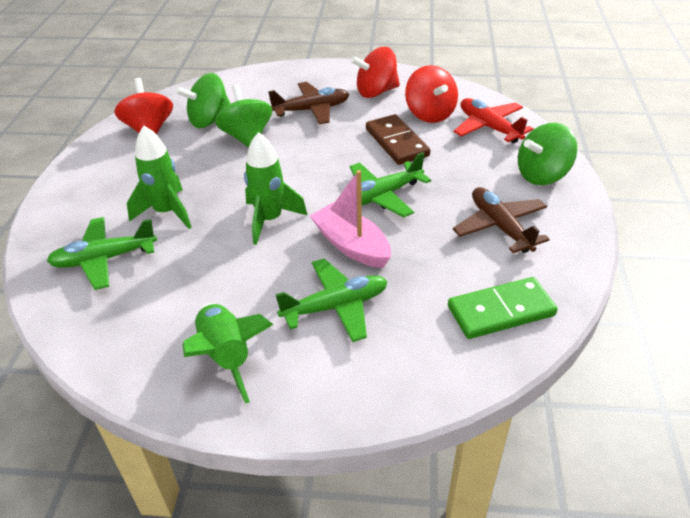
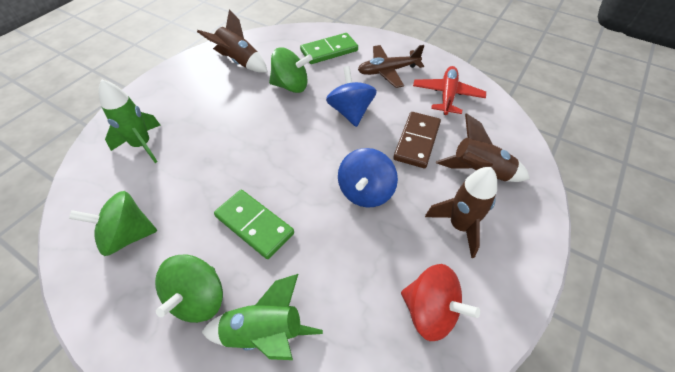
blue spinning top: none = 0 -> [326,66,377,127] [338,148,398,207] = 2
brown plane: [268,82,349,124] [453,187,550,253] = 2 -> [358,45,424,88] = 1
brown rocket: none = 0 -> [197,10,268,73] [425,167,497,258] [436,113,530,182] = 3
green domino: [448,277,558,339] = 1 -> [214,190,294,259] [300,33,358,64] = 2
green plane: [47,217,157,290] [275,258,388,342] [350,152,431,217] = 3 -> none = 0
green rocket: [127,126,192,229] [183,303,273,404] [244,132,307,245] = 3 -> [98,79,160,163] [202,274,323,360] = 2
pink boat: [310,170,391,268] = 1 -> none = 0
red spinning top: [114,78,173,135] [351,47,400,98] [405,65,458,123] = 3 -> [401,264,480,341] = 1

